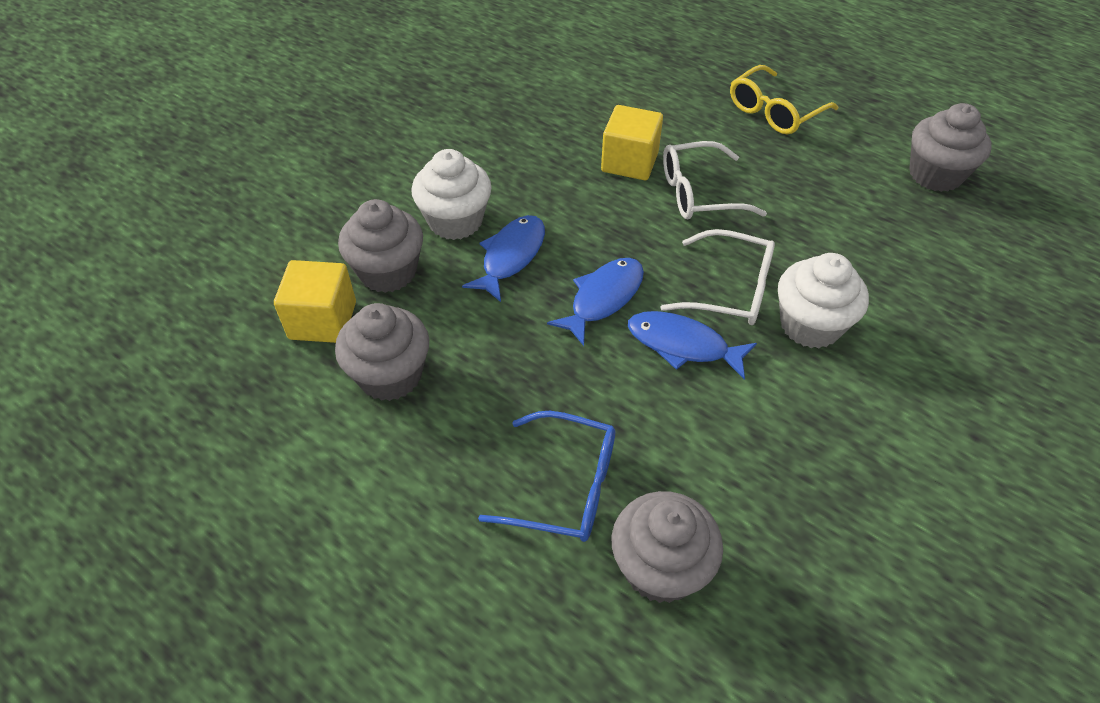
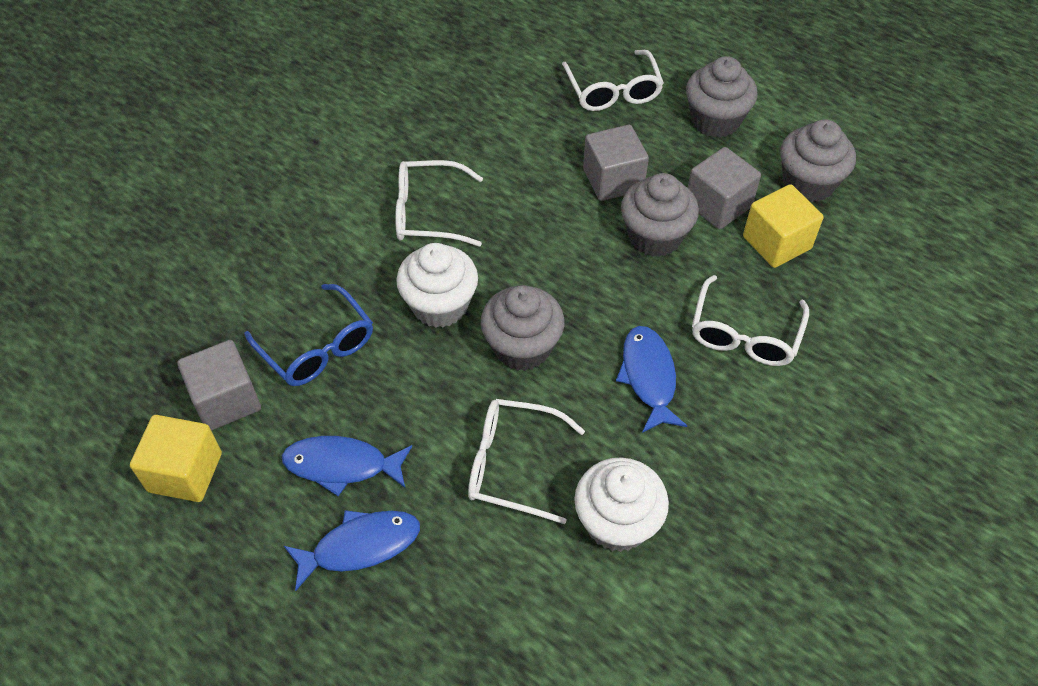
grey cube: none = 0 -> [177,340,261,431] [583,125,649,201] [688,147,761,229] = 3
white glasses: [660,229,775,325] [663,141,767,219] = 2 -> [395,160,483,247] [468,399,585,524] [562,50,664,111] [692,275,809,366] = 4
yellow glasses: [730,65,838,134] = 1 -> none = 0

